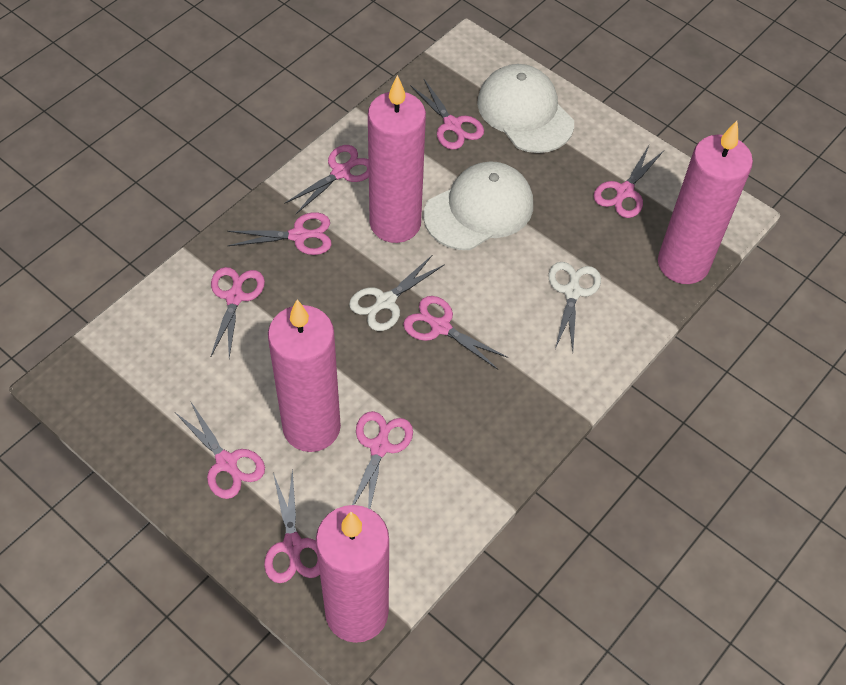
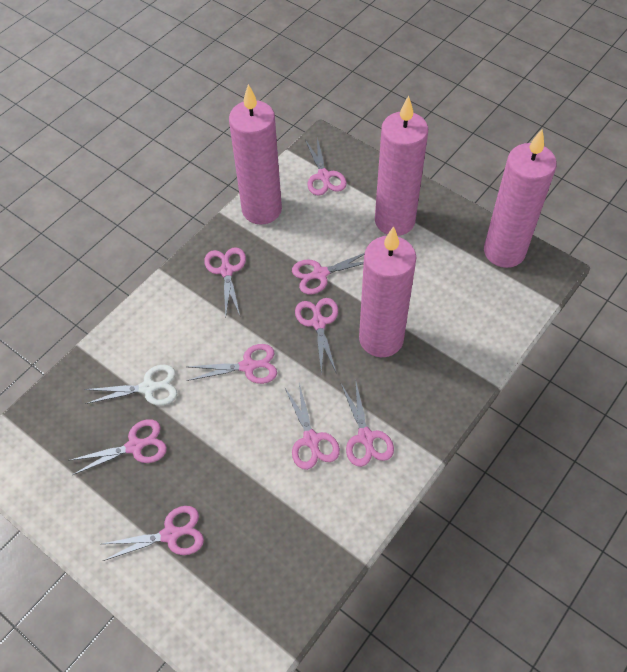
white cap: [423,161,533,250] [477,64,574,153] = 2 -> none = 0
white scissors: [349,255,445,331] [548,262,601,351] = 2 -> [85,365,177,405] = 1

